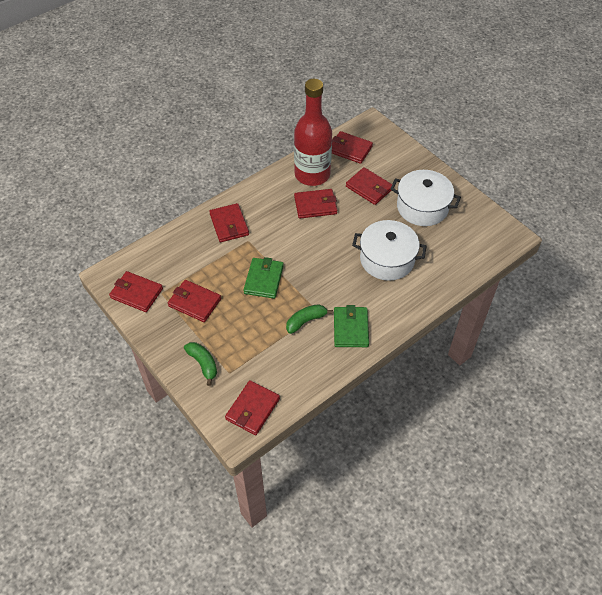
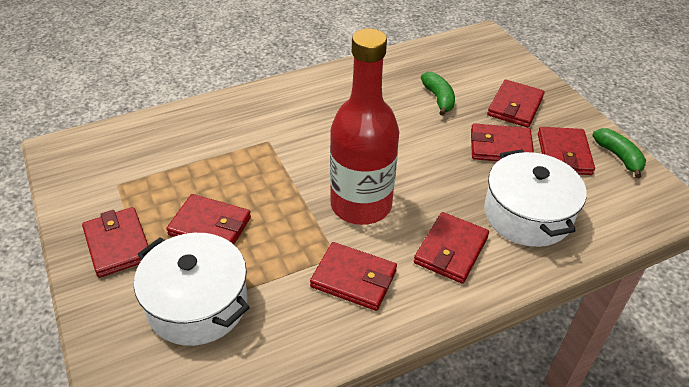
green wallet: [243,257,284,299] [334,305,369,347] = 2 -> none = 0

